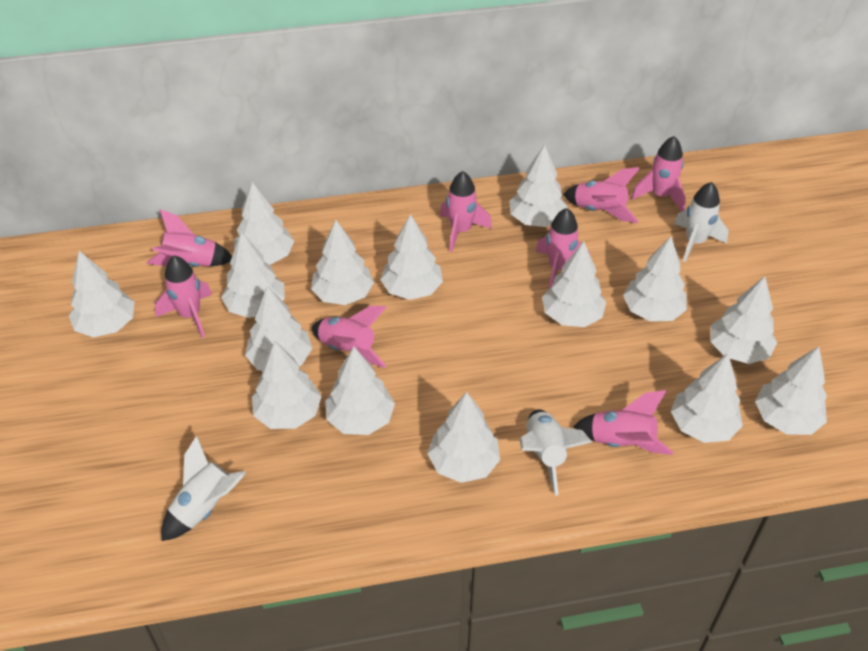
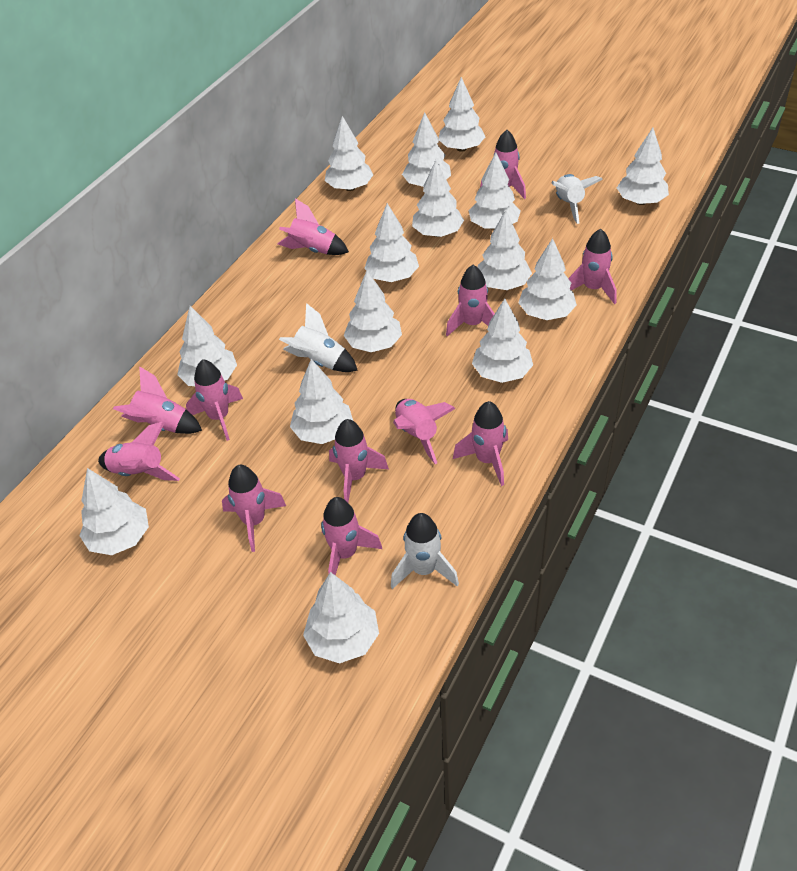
pink rocket: [147,209,232,267] [155,256,212,338] [312,306,387,368] [440,171,492,252] [536,208,590,290] [563,167,640,223] [573,390,673,455] [631,136,686,212] = 8 -> [98,421,180,481] [113,366,202,434] [186,359,243,441] [222,465,286,552] [278,198,349,255] [321,497,382,575] [329,419,389,502] [393,399,455,464] [446,265,495,336] [453,401,508,486] [480,130,526,199] [568,229,617,304] = 12

